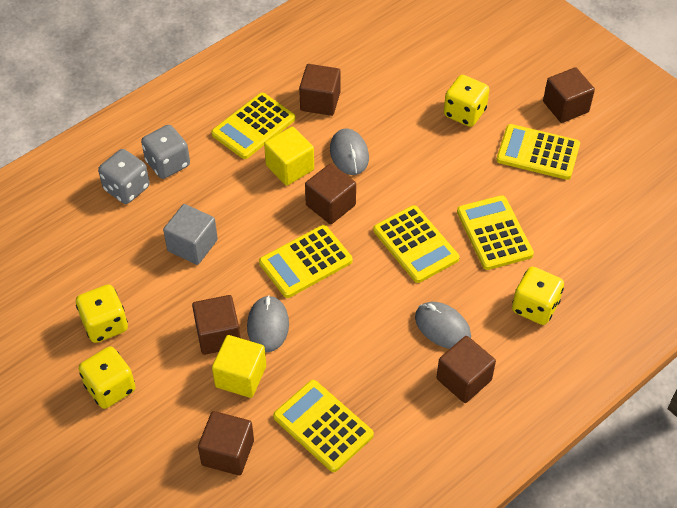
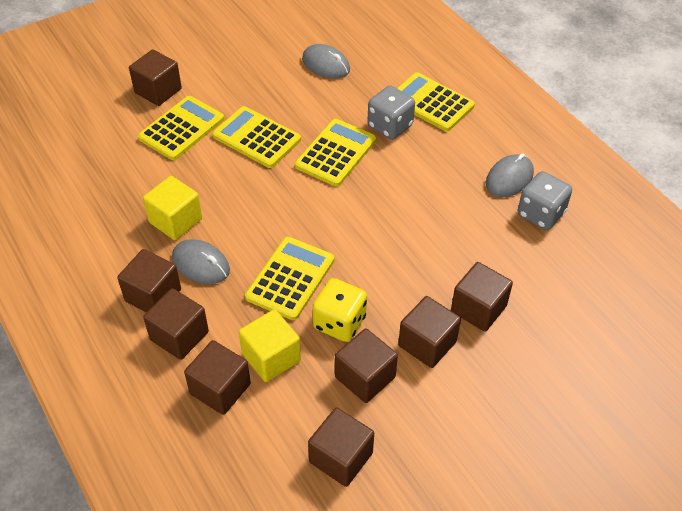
brown cube: [192,295,240,355] [198,411,254,476] [299,64,340,116] [305,163,356,224] [436,336,496,403] [543,67,595,123] = 6 -> [117,249,181,312] [129,49,182,106] [143,288,209,360] [184,340,251,415] [308,407,374,487] [335,328,398,403] [398,296,461,368] [451,262,513,332] = 8
grey cube: [163,204,218,265] = 1 -> none = 0
yellow calculator: [211,93,296,159] [259,225,353,298] [273,380,374,472] [373,205,460,283] [457,195,534,270] [496,124,580,180] = 6 -> [138,96,224,160] [212,106,301,168] [245,237,334,320] [295,119,376,186] [397,72,475,131] = 5
yellow dice: [76,284,128,343] [79,346,136,409] [444,75,490,127] [512,267,564,325] = 4 -> [312,278,367,342] = 1

